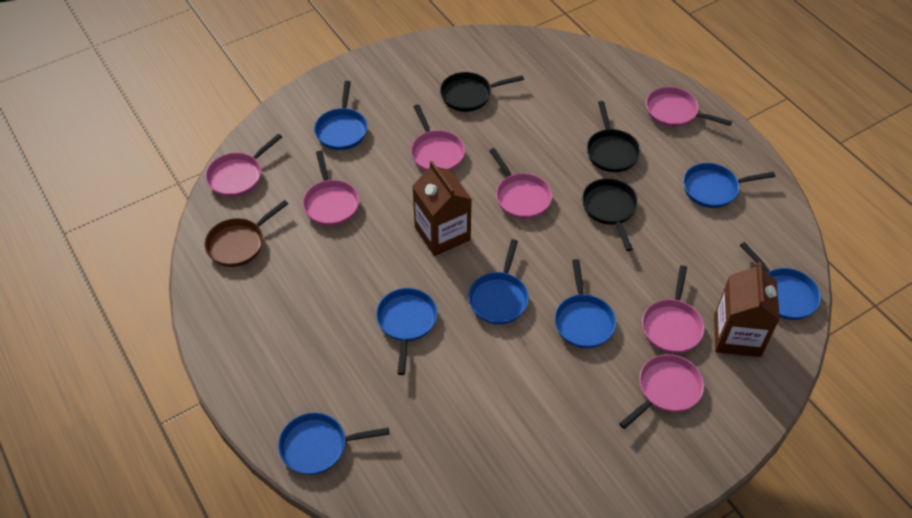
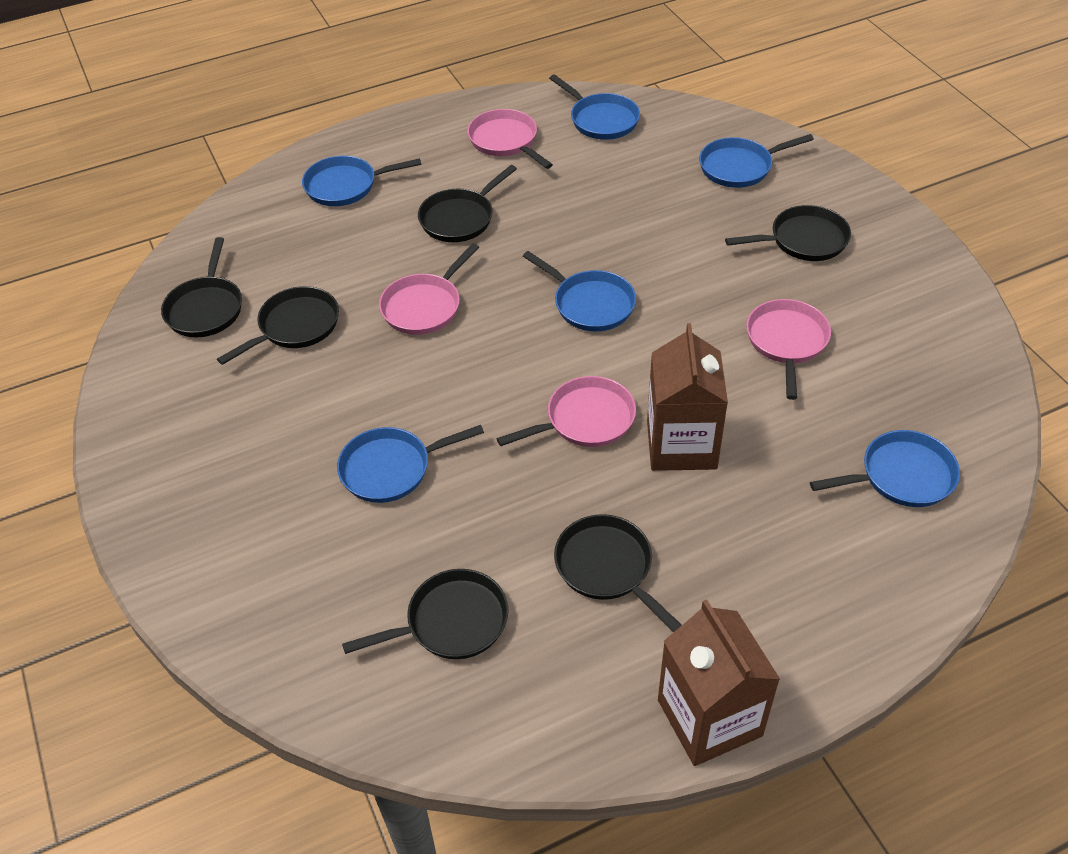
black pan: [440,72,524,112] [582,178,638,251] [587,101,641,172] = 3 -> [161,237,242,337] [217,286,339,365] [342,569,508,659] [418,165,517,242] [554,514,682,632] [725,205,851,261] = 6
blue pan: [278,413,390,475] [314,81,367,150] [376,288,438,375] [468,239,529,325] [554,259,616,348] [683,163,775,208] [740,242,821,320] = 7 -> [302,156,421,206] [337,425,484,503] [523,251,636,331] [549,74,640,140] [699,134,814,188] [810,430,960,507] = 6
brown pan: [204,200,288,267] = 1 -> none = 0
pink pan: [205,134,282,197] [303,151,359,226] [411,104,465,171] [489,148,552,219] [619,354,704,429] [642,265,704,353] [646,87,732,127] = 7 -> [379,243,479,335] [467,109,553,169] [497,376,636,447] [746,299,831,400] = 4

